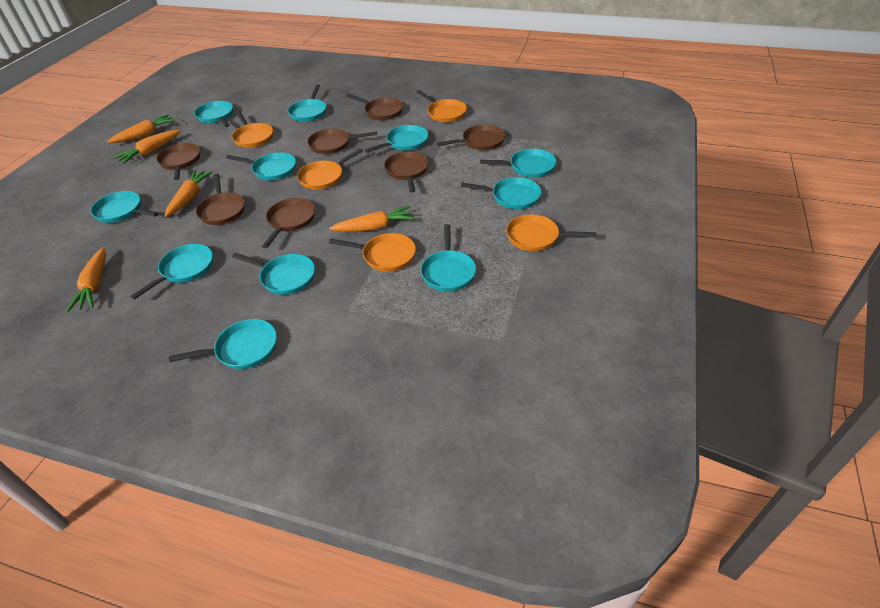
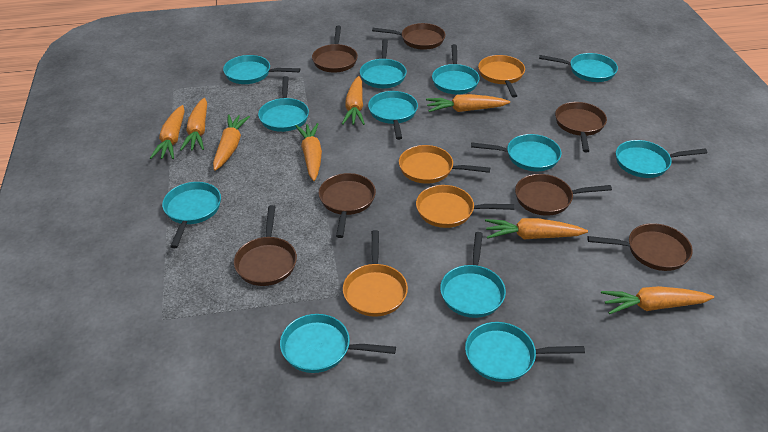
orange carrot: [67,247,106,312] [107,114,176,143] [113,130,181,164] [165,170,213,217] [329,206,415,231] = 5 -> [150,105,185,159] [180,98,207,151] [213,114,250,171] [296,123,322,181] [342,76,365,125] [426,94,510,112] [485,218,588,239] [601,286,714,314] = 8
orange pan: [232,111,273,148] [297,148,363,190] [329,233,416,272] [416,90,467,122] [506,214,596,251] = 5 -> [343,230,408,317] [399,145,490,184] [416,185,514,228] [478,55,525,98] = 4
turquoise pan: [91,191,159,223] [130,244,213,300] [169,319,277,369] [194,101,233,127] [226,152,296,181] [232,253,315,295] [288,84,326,122] [365,125,428,153] [421,224,476,292] [461,177,541,209] [480,149,556,177] = 11 -> [162,182,221,248] [223,55,300,84] [258,76,309,132] [280,314,396,373] [360,39,407,88] [368,91,418,140] [432,44,480,94] [440,232,506,318] [465,322,585,382] [471,134,561,171] [539,53,618,82] [616,140,707,178] = 12

